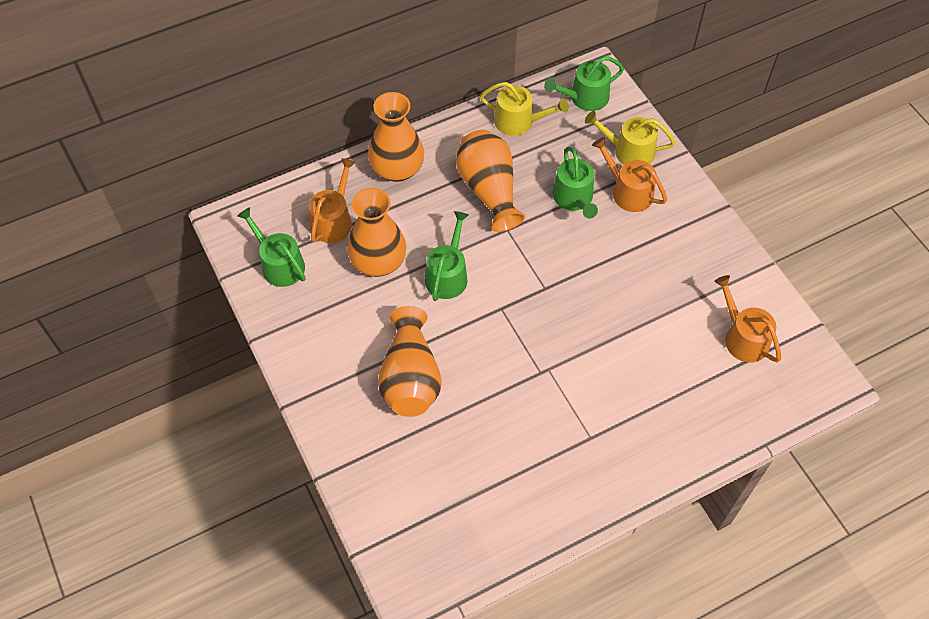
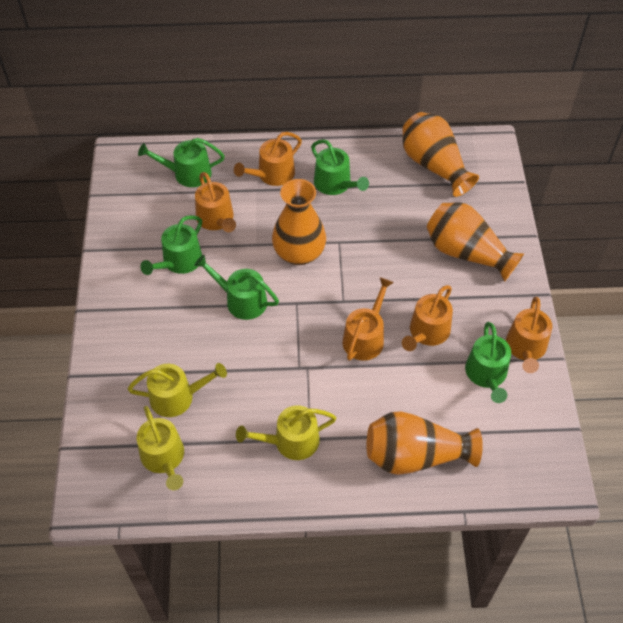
green watering can: [237,207,306,287] [425,211,469,301] [544,56,624,111] [552,147,598,219] = 4 -> [138,138,225,187] [140,215,202,275] [194,255,279,320] [311,139,369,195] [465,322,511,403] = 5
orange watering can: [309,158,356,243] [592,137,667,212] [714,275,781,362] = 3 -> [195,172,236,232] [234,132,302,186] [342,277,394,361] [402,285,453,351] [506,296,552,373] = 5
yellow watering can: [480,82,569,136] [585,111,675,165] = 2 -> [127,363,227,417] [137,406,184,490] [236,405,336,460] = 3

